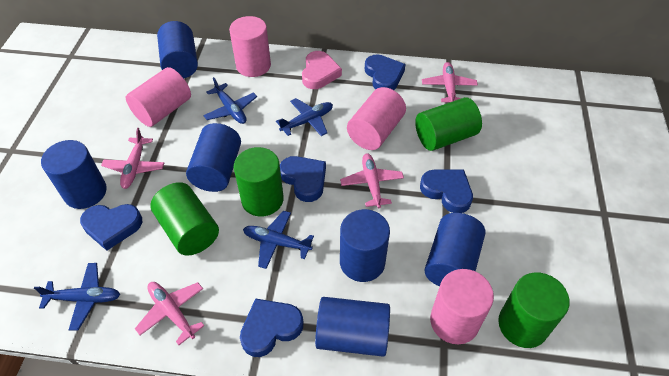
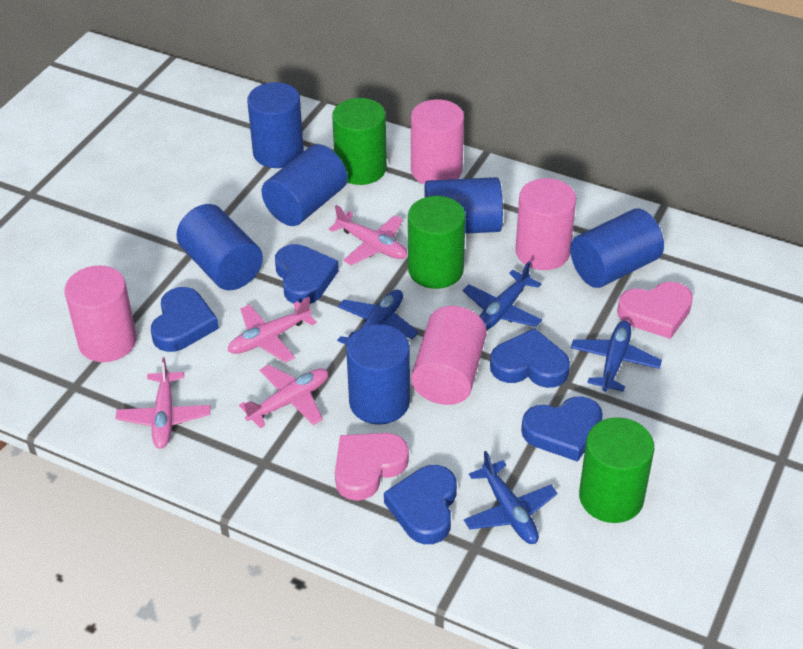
green cylinder: [150,182,219,256] [234,147,284,217] [415,97,482,151] [498,272,570,348] = 4 -> [332,98,387,185] [408,196,466,289] [579,417,654,523] = 3
pink heart: [302,51,342,89] = 1 -> [335,433,409,501] [617,282,693,339] = 2

